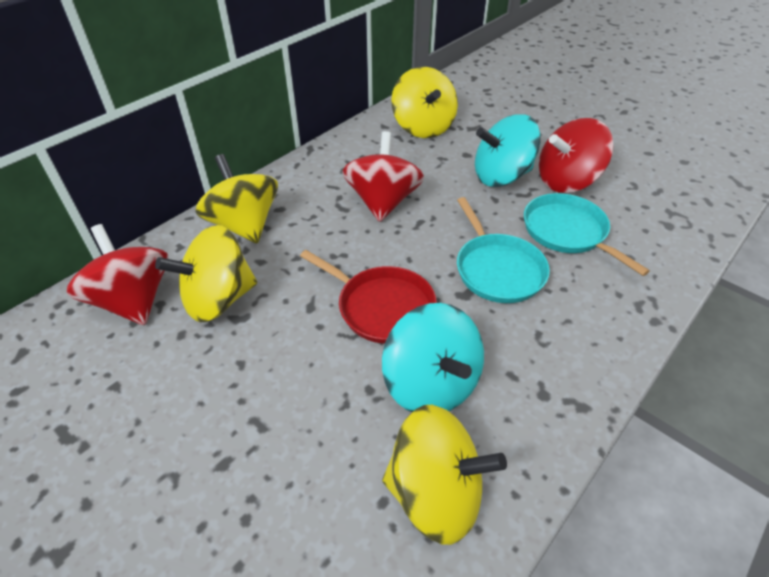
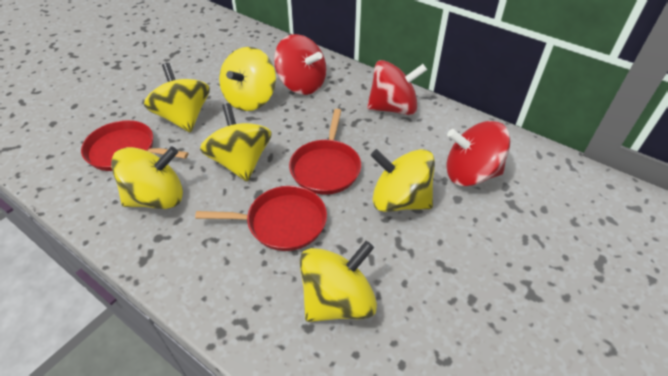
red pan: [300,250,437,344] = 1 -> [81,120,189,171] [195,186,327,251] [289,109,361,195] = 3
turquoise pan: [457,197,550,303] [524,193,650,276] = 2 -> none = 0
turquoise spinning top: [382,303,484,412] [475,114,541,187] = 2 -> none = 0
yellow spinning top: [155,225,257,322] [195,154,278,243] [382,405,507,545] [391,67,458,138] = 4 -> [111,146,183,209] [144,63,210,132] [200,103,272,181] [219,47,276,111] [300,241,377,322] [371,149,435,212] = 6

